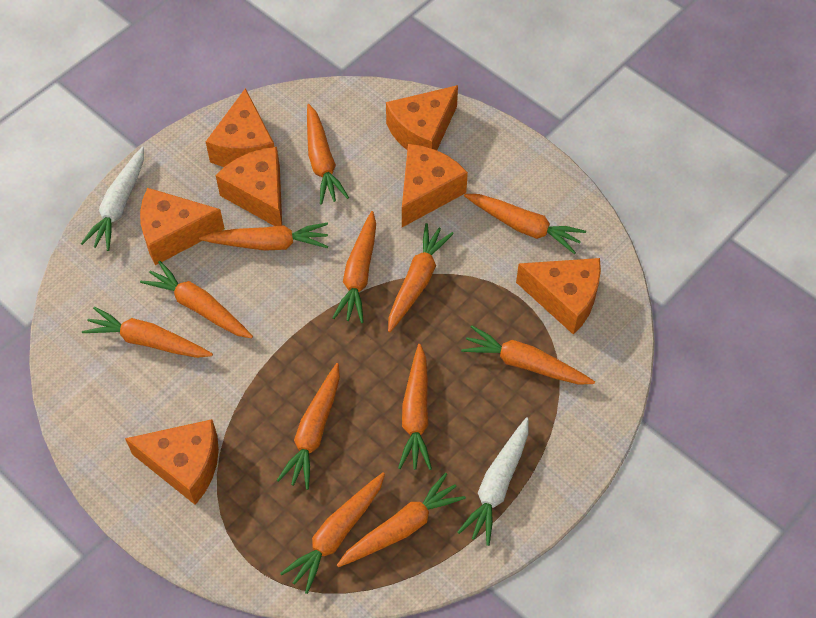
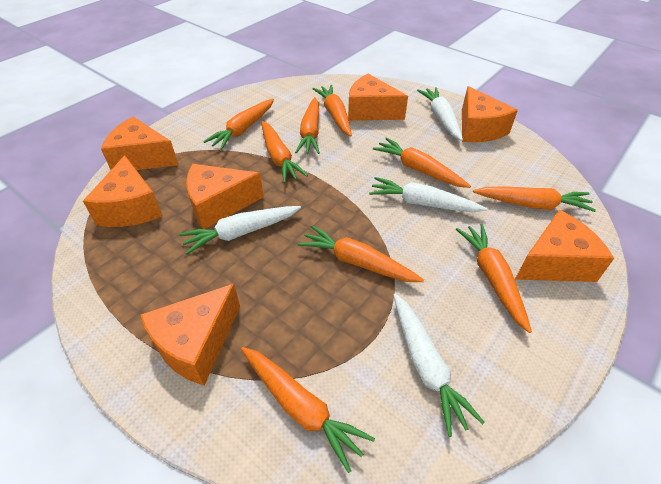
orange carrot: [82,307,213,358] [140,261,253,338] [199,222,328,251] [277,363,340,490] [280,472,385,594] [307,104,349,205] [332,211,376,323] [337,473,466,567] [388,223,454,332] [398,344,432,470] [461,325,595,385] [464,194,586,254] = 12 -> [203,99,274,150] [241,347,375,473] [261,121,308,183] [295,97,320,154] [298,225,424,282] [312,85,352,137] [373,137,471,188] [456,224,532,333] [473,187,596,212] = 9
white carrot: [81,147,144,251] [458,417,528,546] = 2 -> [179,206,301,254] [369,177,487,212] [393,294,485,437] [417,87,463,141] = 4

